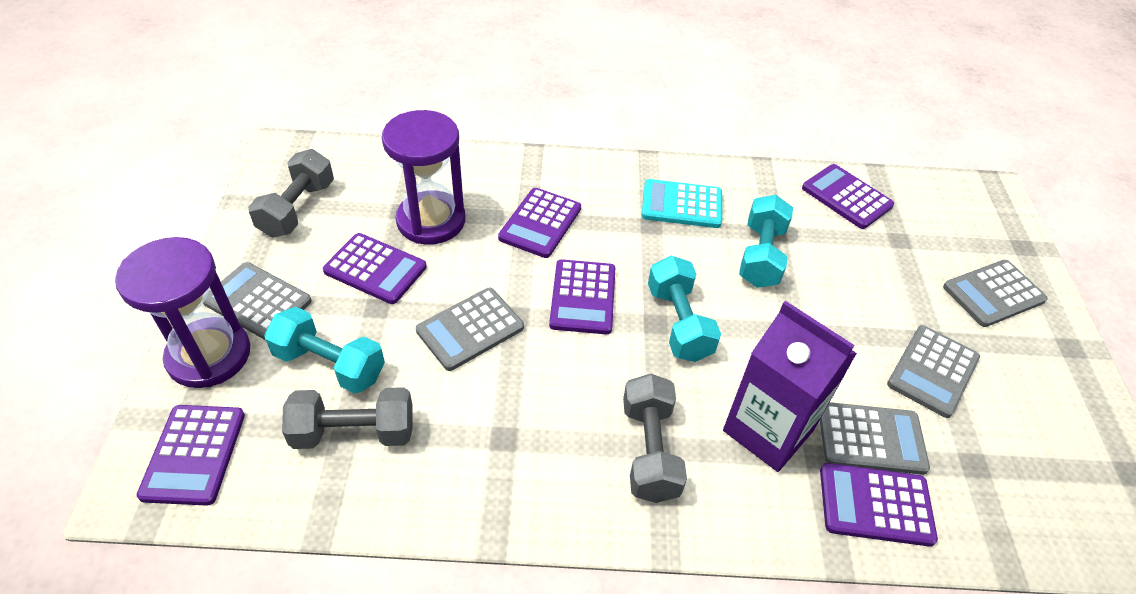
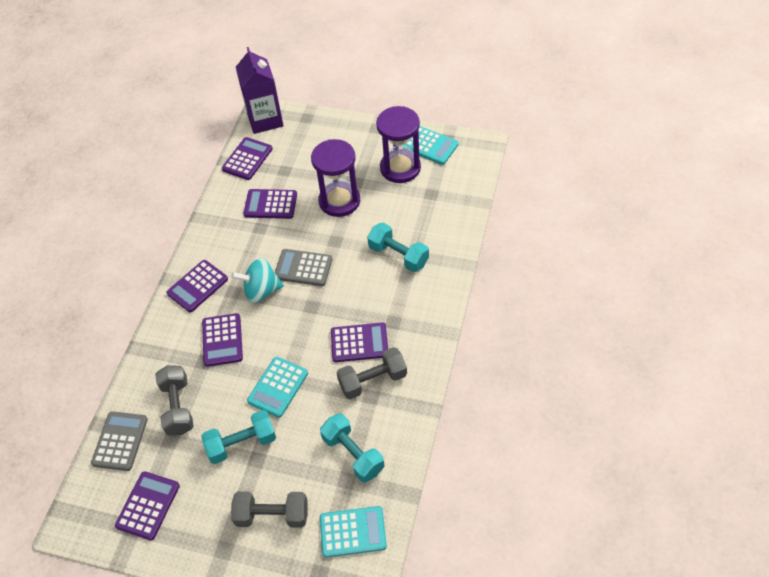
grey calculator: [203,262,312,340] [416,288,524,371] [820,402,930,475] [887,325,980,418] [943,260,1048,327] = 5 -> [91,411,148,471] [275,249,333,286] = 2
turquoise calculator: [641,179,722,228] = 1 -> [247,357,308,418] [320,506,387,558] [403,126,459,165] = 3
turquoise spinning top: none = 0 -> [231,258,284,303] = 1

